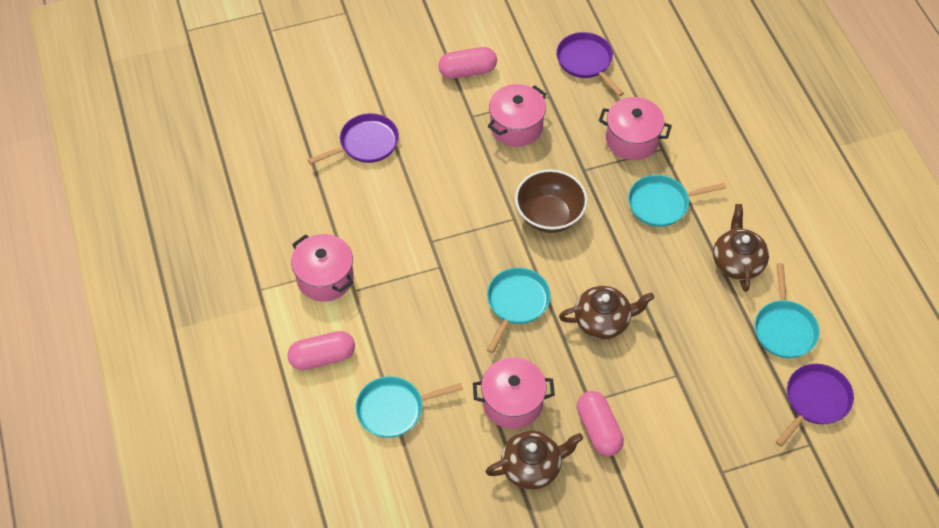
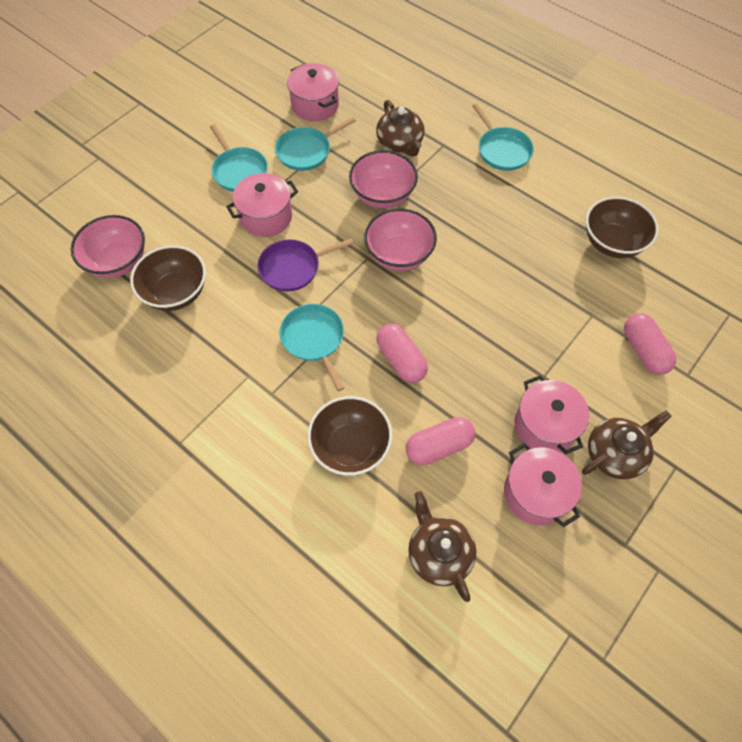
brown bowl: [515,169,588,233] = 1 -> [130,245,206,311] [308,396,392,476] [586,197,659,258] = 3
pink bowl: none = 0 -> [71,215,145,278] [349,150,418,209] [364,209,437,271] = 3
purple pan: [307,113,399,165] [556,32,624,96] [776,364,854,447] = 3 -> [258,238,354,292] = 1

